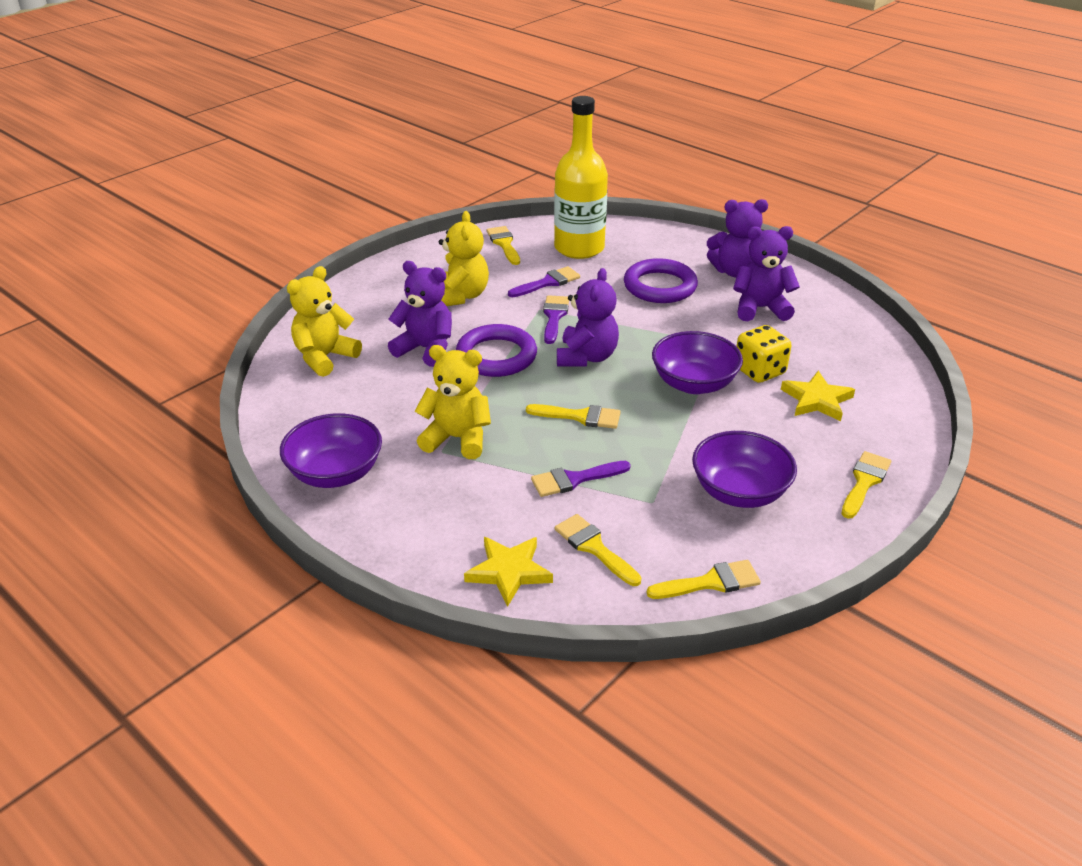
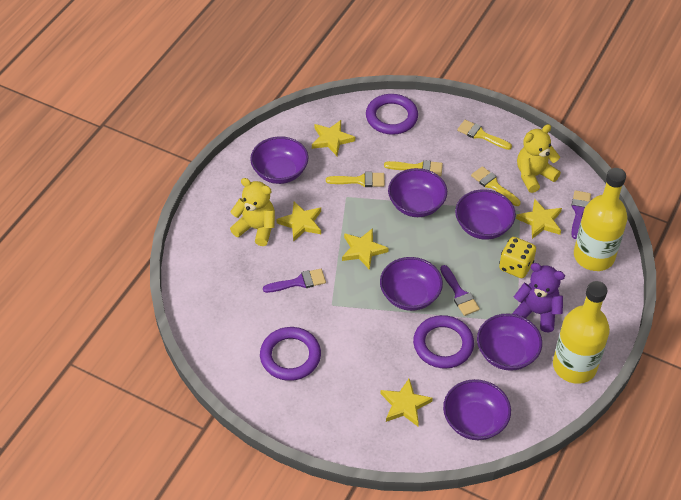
purple bowl: [280,413,382,488] [652,331,743,394] [692,431,797,508] = 3 -> [250,136,308,184] [380,257,443,311] [388,168,447,217] [443,379,511,440] [455,189,516,240] [477,314,542,371] = 6
purple ring: [456,324,537,377] [624,258,698,303] = 2 -> [260,327,321,381] [366,94,418,135] [413,315,474,369] = 3
purple teddy bear: [388,261,452,367] [557,268,619,367] [707,199,768,278] [733,226,800,321] = 4 -> [512,263,565,332] = 1
yellow bottle: [554,96,608,259] = 1 -> [553,281,610,384] [574,168,628,271] = 2
yellow brush: [486,226,520,265] [526,404,621,429] [555,514,641,586] [647,560,761,599] [841,451,891,519] = 5 -> [326,172,385,187] [384,160,443,176] [457,120,512,150] [471,166,521,206] = 4
yellow star: [464,537,553,607] [781,371,855,421] = 2 -> [276,201,321,242] [312,120,355,156] [342,228,389,270] [381,379,433,426] [516,199,562,239] = 5
yellow teddy bear: [287,266,362,377] [414,345,491,459] [439,211,489,306] = 3 -> [230,178,275,246] [517,124,561,193] = 2

